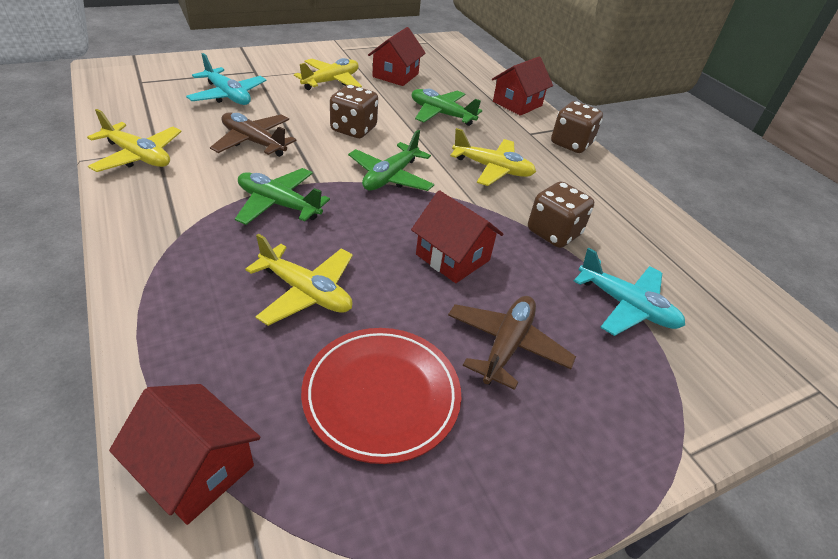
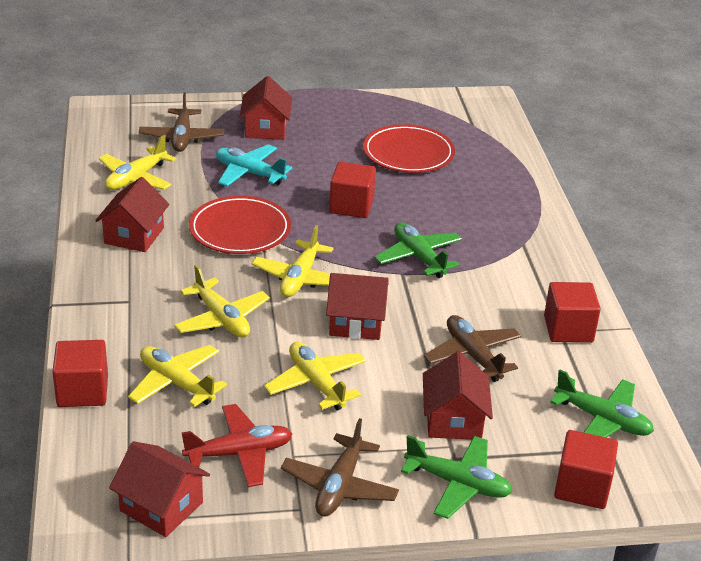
brown dice: [330,85,378,138] [528,181,594,248] [551,101,603,153] = 3 -> none = 0
brown plane: [210,113,296,157] [448,296,576,390] = 2 -> [139,92,225,152] [281,418,399,517] [424,315,521,382] = 3
red cube: none = 0 -> [52,340,108,407] [329,162,376,218] [544,282,601,343] [554,430,618,509] = 4
red house: [109,384,261,525] [368,27,426,86] [411,190,504,283] [492,56,553,116] = 4 -> [95,177,169,252] [109,441,210,537] [240,76,292,140] [326,273,389,340] [423,351,493,440] = 5
red plane: none = 0 -> [181,404,292,487] = 1
red plate: [301,328,461,464] = 1 -> [189,196,291,254] [363,124,455,173] = 2
turquoise plane: [186,53,267,105] [574,248,685,336] = 2 -> [216,144,292,186] = 1
yellow plane: [87,109,182,172] [245,234,353,326] [294,58,362,90] [450,128,536,186] = 4 -> [99,135,176,190] [128,345,227,407] [174,265,270,337] [252,225,333,297] [264,342,366,411] = 5

